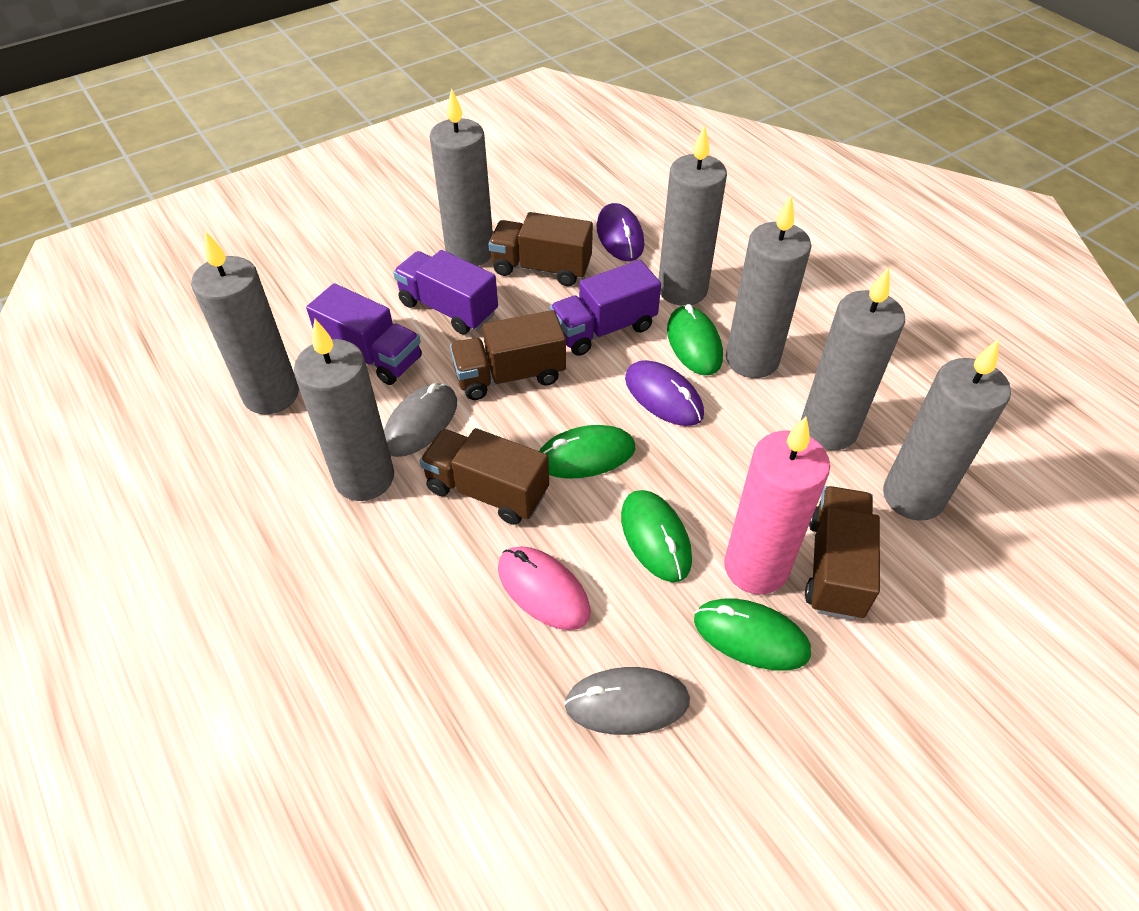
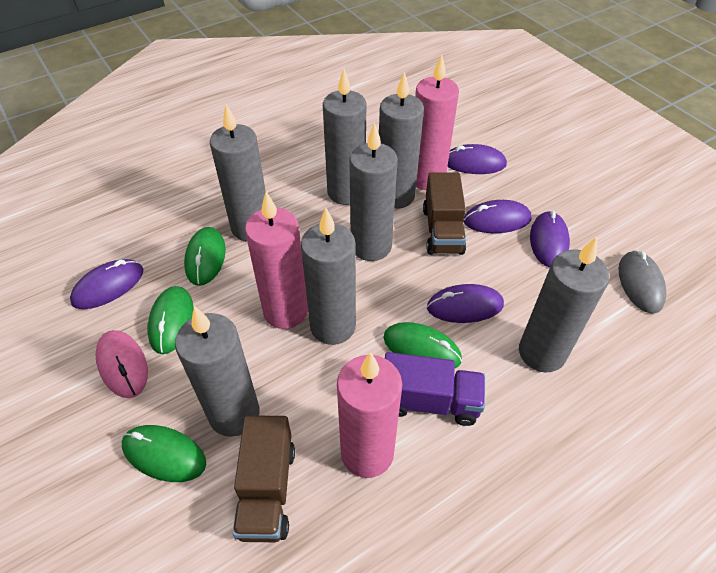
brown truck: [420,428,549,525] [450,310,566,400] [488,212,593,286] [805,486,880,620] = 4 -> [233,415,295,542] [423,172,466,255] = 2
grey mouse: [384,383,457,457] [564,667,690,735] = 2 -> [618,250,666,314] = 1
pink candle: [724,416,830,594] = 1 -> [245,192,308,329] [337,352,402,478] [415,54,459,190] = 3
purple mouse: [596,203,644,261] [625,360,704,426] = 2 -> [70,259,144,309] [427,284,504,323] [447,144,507,174] [463,200,532,233] [530,211,570,267] = 5
purple truck: [306,283,422,385] [393,250,498,335] [550,260,661,356] = 3 -> [385,352,485,426] = 1

